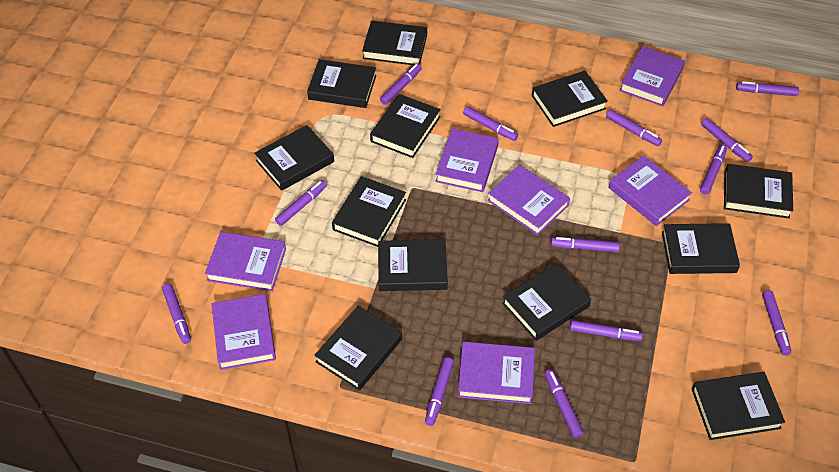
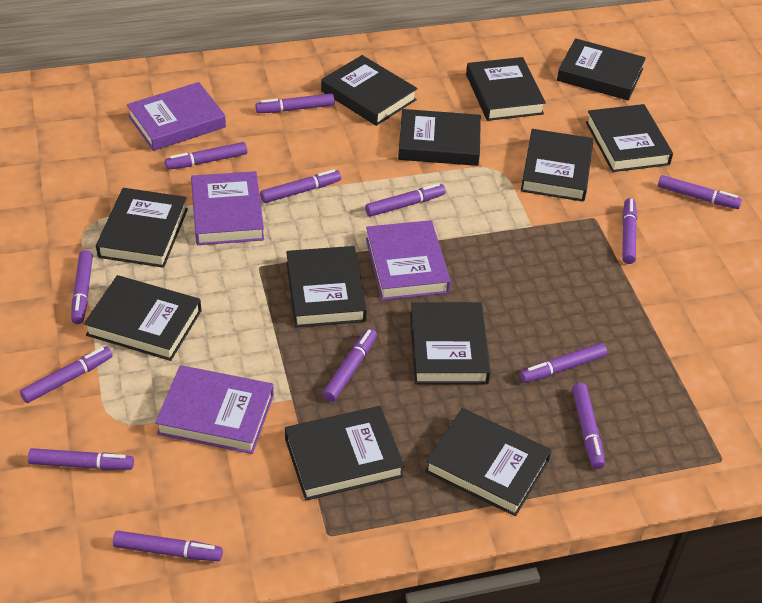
purple book: [205,232,286,291] [212,294,276,370] [435,128,499,192] [458,341,535,404] [487,165,570,235] [609,155,692,226] [620,46,685,106] = 7 -> [127,82,226,151] [155,365,274,454] [191,171,264,245] [366,220,451,300] = 4

